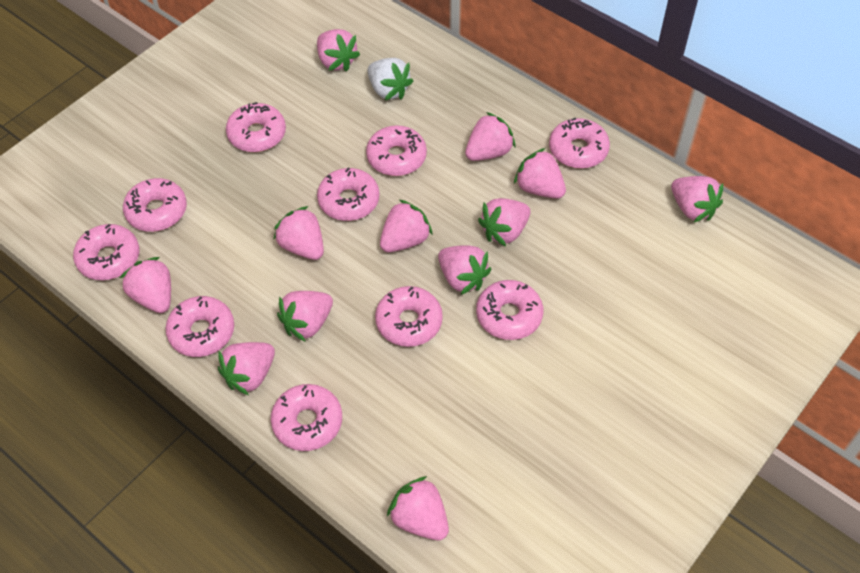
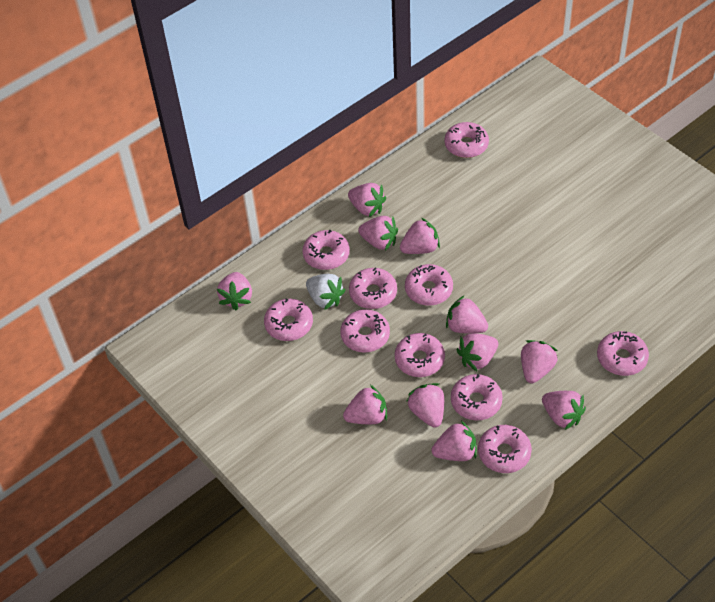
pink strawberry: [120,257,171,313] [218,342,275,395] [273,206,324,260] [277,291,333,341] [317,29,360,72] [380,200,433,252] [387,476,449,540] [438,245,491,295] [465,112,515,161] [478,198,531,246] [514,148,566,199] [671,176,723,222] = 12 -> [217,272,252,310] [343,385,387,424] [348,183,386,217] [358,216,398,251] [400,218,440,254] [406,383,444,428] [431,421,477,461] [446,296,488,334] [456,333,498,371] [521,340,558,383] [542,391,586,430] = 11

